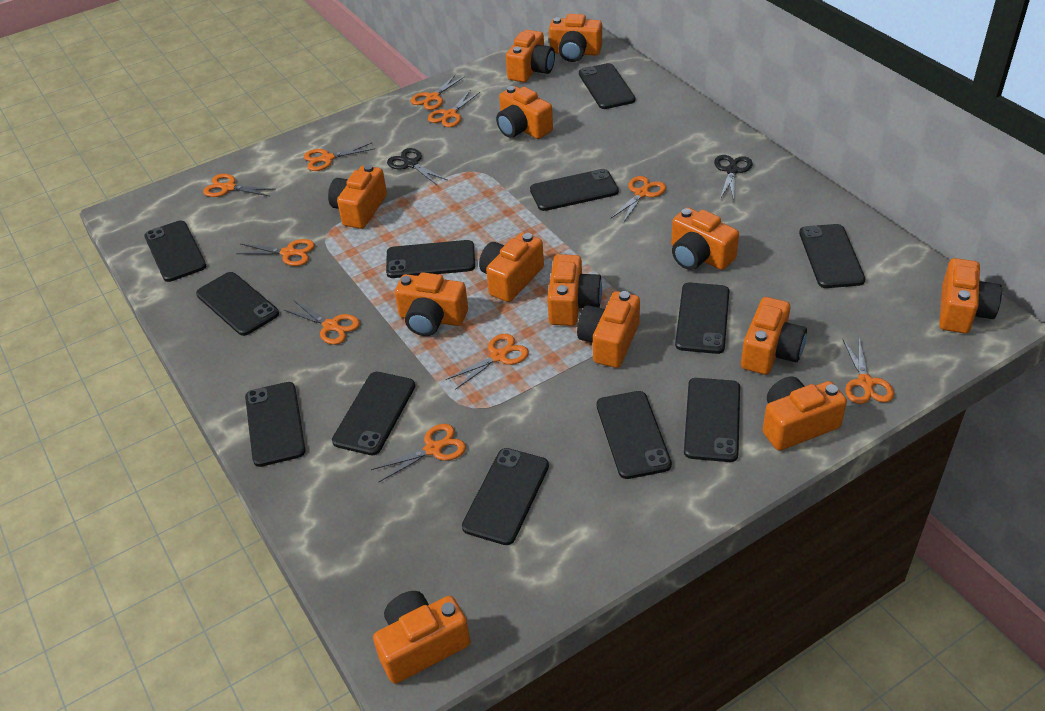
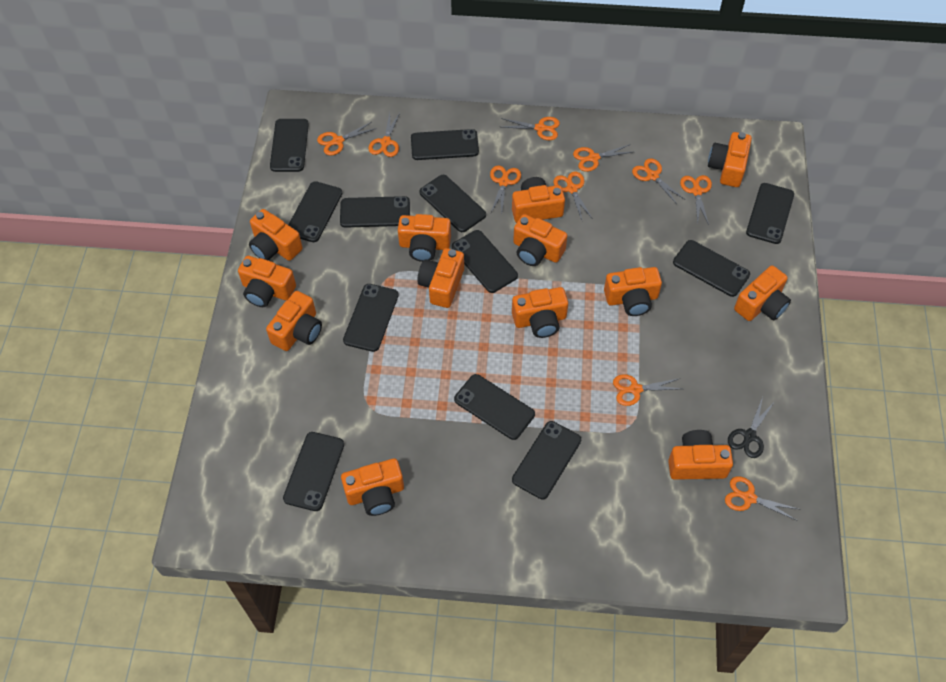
black scissors: [387,148,447,186] [714,155,752,200] = 2 -> [728,397,775,458] = 1

